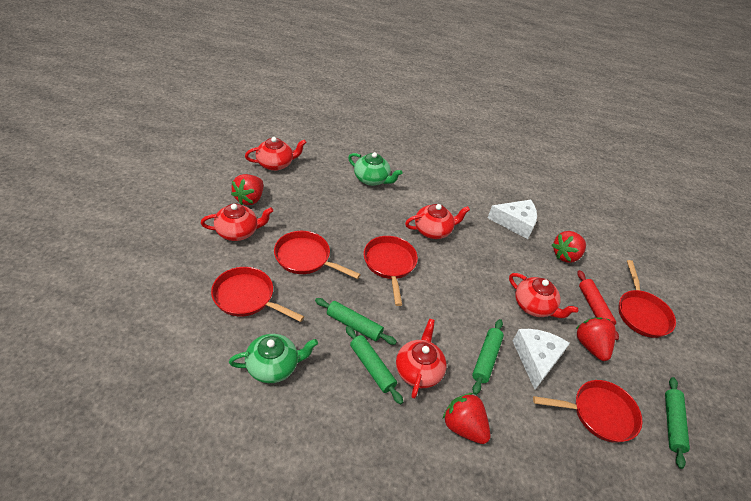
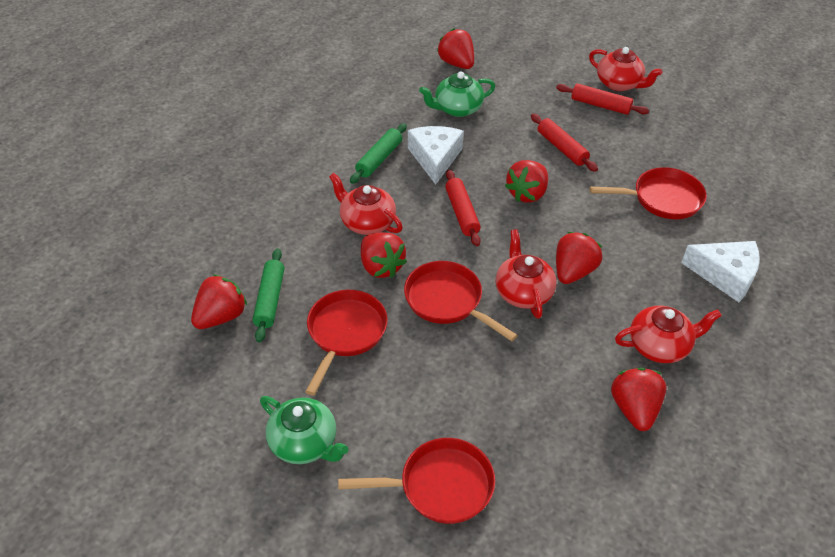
green rolling pin: [315,298,397,345] [346,326,403,405] [472,319,504,395] [665,377,690,469] = 4 -> [253,248,285,343] [350,123,407,184] = 2
red pan: [211,267,304,322] [274,231,361,279] [364,236,418,306] [533,380,642,443] [618,260,676,338] = 5 -> [305,290,388,395] [338,438,495,524] [404,261,518,341] [590,167,707,219] = 4
red rolling pin: [577,270,619,340] = 1 -> [445,170,481,246] [531,114,598,172] [556,83,649,115] = 3
red strawberry: [231,174,263,205] [443,393,491,444] [552,231,586,263] [576,317,616,361] = 4 -> [191,274,247,329] [361,232,407,278] [437,28,474,69] [505,160,548,202] [556,232,602,284] [611,368,666,431] = 6
red teapot: [201,204,273,241] [245,137,307,171] [396,319,447,399] [405,204,470,239] [509,273,578,318] = 5 -> [329,173,403,235] [496,229,556,319] [589,47,663,91] [615,305,722,363] = 4

